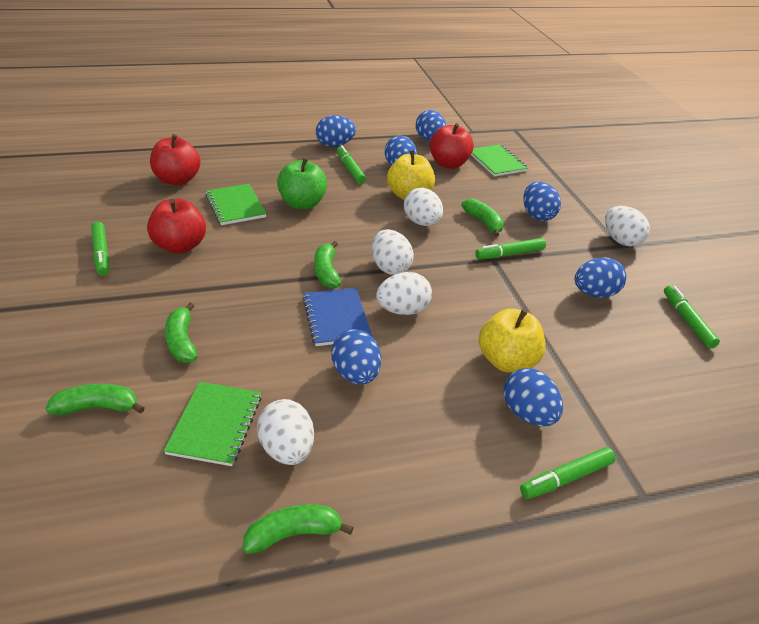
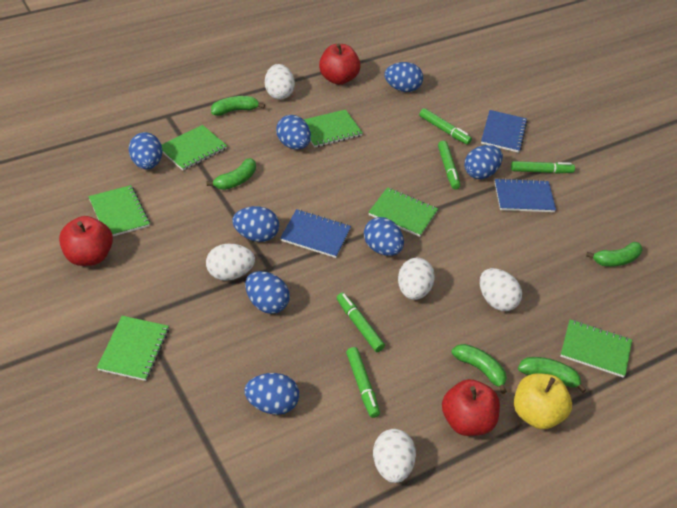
blue egg: [316,115,356,147] [331,329,381,385] [385,135,417,166] [415,110,447,141] [504,368,563,426] [524,181,561,221] [575,257,626,298] = 7 -> [129,132,162,169] [232,206,279,242] [244,373,299,415] [245,271,290,314] [276,115,311,150] [364,217,404,256] [384,62,423,92] [464,145,503,179] = 8
blue notebook: [302,288,372,346] = 1 -> [280,209,351,258] [481,110,528,153] [495,178,556,212] = 3
green apple: [277,157,327,209] = 1 -> none = 0
green notebook: [164,382,261,466] [205,184,266,225] [471,144,528,177] = 3 -> [88,185,150,236] [97,316,169,381] [162,125,227,171] [304,109,363,148] [368,187,438,237] [560,319,632,378] = 6
yellow apple: [387,150,435,200] [479,309,546,372] = 2 -> [514,373,572,429] = 1

